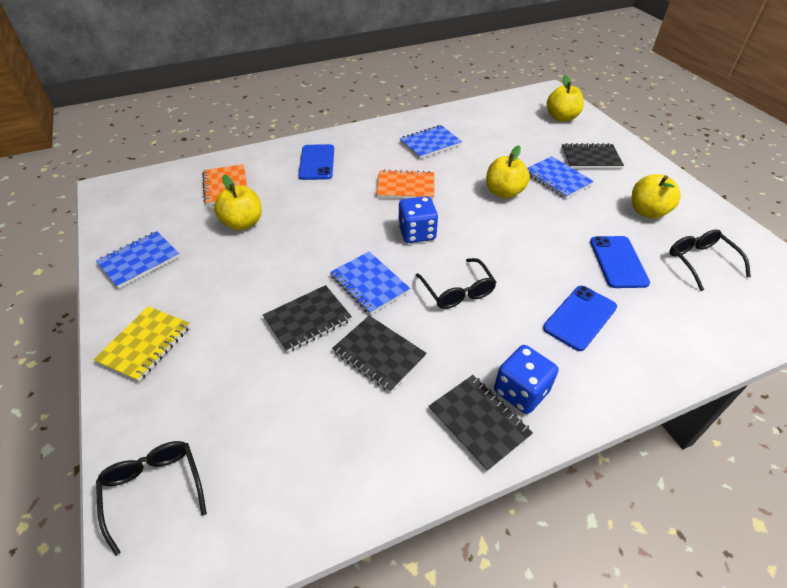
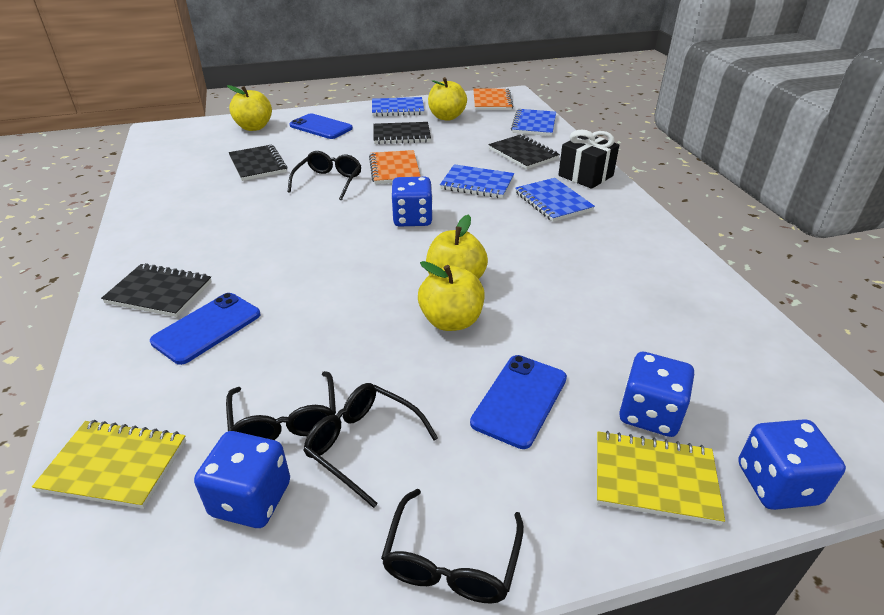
black gift: none = 0 -> [558,130,619,189] = 1
black glasses: [96,441,207,556] [415,258,497,309] [669,229,751,291] = 3 -> [226,371,336,440] [287,151,362,201] [303,383,438,508] [381,489,524,604] = 4
blue dice: [398,196,438,243] [494,345,558,414] = 2 -> [194,431,290,528] [391,177,433,227] [619,352,694,437] [738,419,846,510] = 4
yellow notebook: [93,306,191,382] = 1 -> [32,420,186,509] [597,431,725,525] = 2

